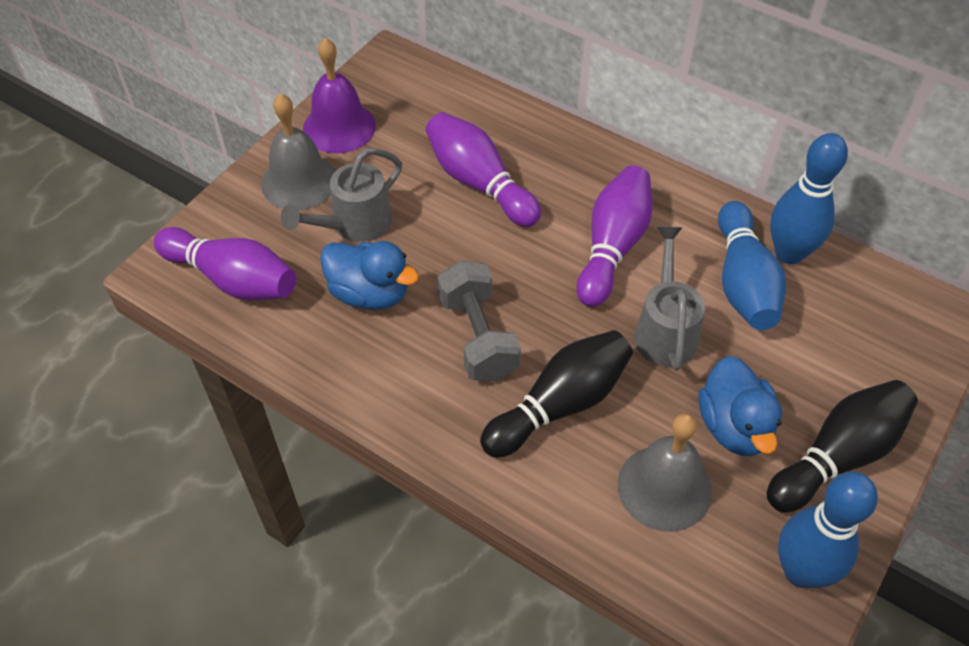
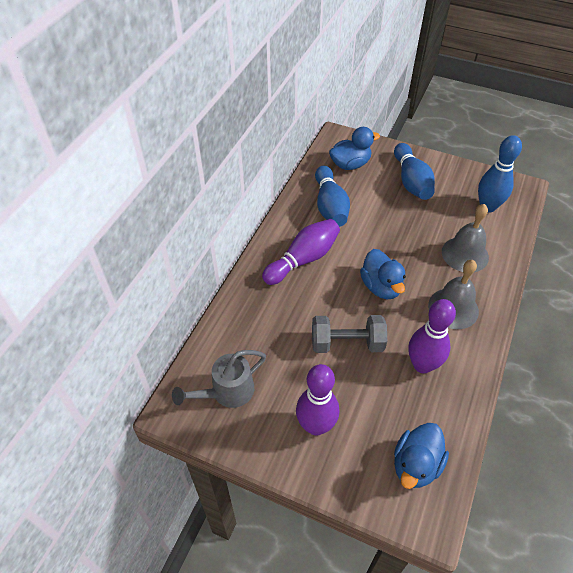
black bowling pin: [480,330,633,458] [766,380,918,513] = 2 -> none = 0
blue duck: [320,241,419,310] [698,356,782,456] = 2 -> [329,127,380,170] [360,249,406,299] [394,423,449,489] = 3
grey watering can: [281,148,402,242] [634,227,705,370] = 2 -> [172,350,266,408] = 1
purple bell: [303,38,376,153] = 1 -> none = 0

